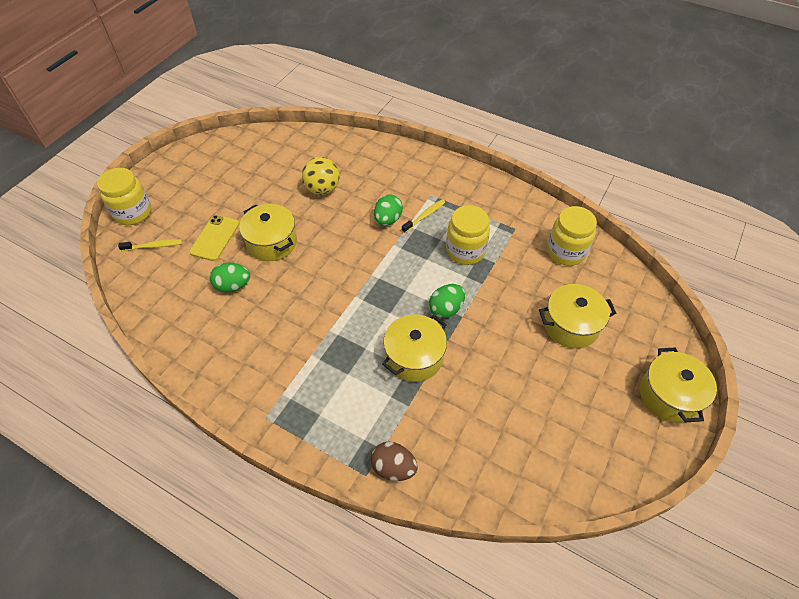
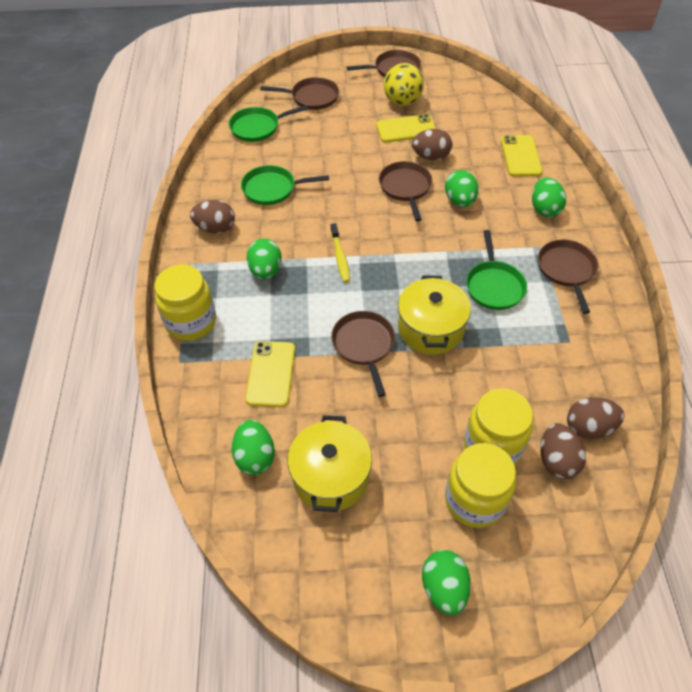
brown egg: [371,442,418,481] = 1 -> [190,200,235,234] [412,129,452,160] [540,423,586,479] [567,397,624,439] = 4
brown pan: none = 0 -> [260,77,339,110] [331,311,395,397] [347,50,421,77] [379,161,432,222] [538,240,598,314] = 5
green egg: [210,263,250,293] [374,194,403,226] [429,284,465,319] = 3 -> [232,420,275,475] [247,239,282,279] [422,550,471,615] [445,170,478,207] [532,177,566,217] = 5
green pan: none = 0 -> [229,105,308,142] [241,165,329,205] [466,230,527,310] = 3
yellow phone: [189,215,240,261] = 1 -> [245,341,295,407] [376,114,436,143] [501,135,543,177] = 3
yellow pot: [239,204,297,261] [382,314,447,382] [539,284,616,349] [640,347,717,423] = 4 -> [287,415,372,512] [398,275,471,355] = 2
yellow toothbrush: [118,239,182,251] [402,200,445,233] = 2 -> [331,223,350,283] = 1

